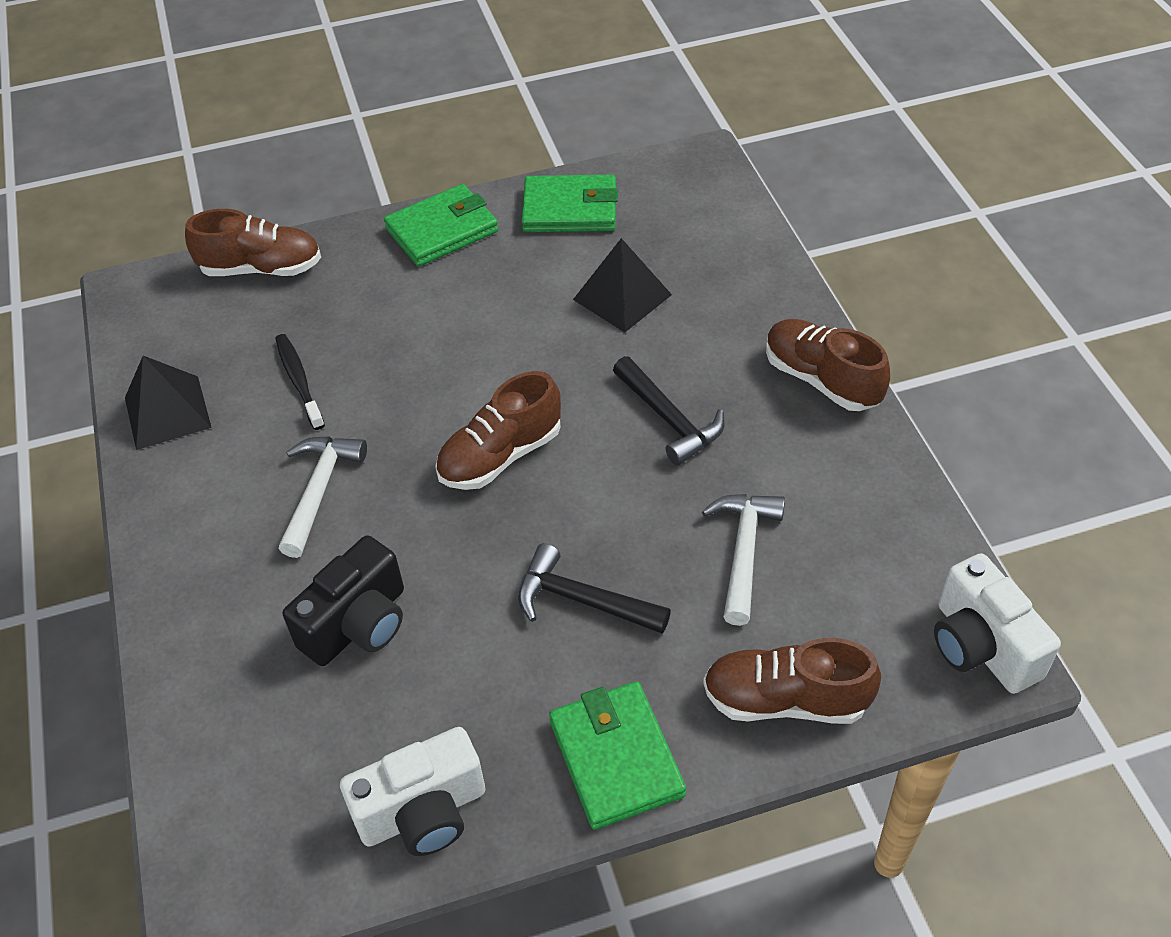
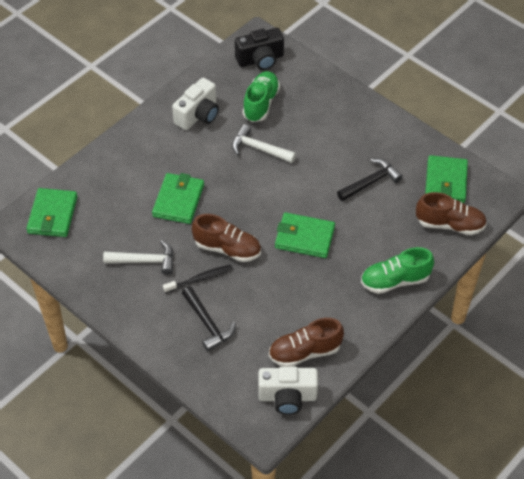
black pyramid: [125,356,212,450] [573,238,672,332] = 2 -> none = 0
brown shoe: [185,209,321,276] [435,371,561,490] [703,638,881,724] [766,319,890,411] = 4 -> [192,214,261,262] [269,318,344,367] [416,192,487,235] = 3
green shoe: none = 0 -> [243,71,280,122] [361,247,434,294] = 2
green wallet: [384,184,498,266] [522,175,618,232] [549,681,686,830] = 3 -> [26,188,78,237] [152,173,204,224] [275,212,335,258] [425,155,468,203] = 4

